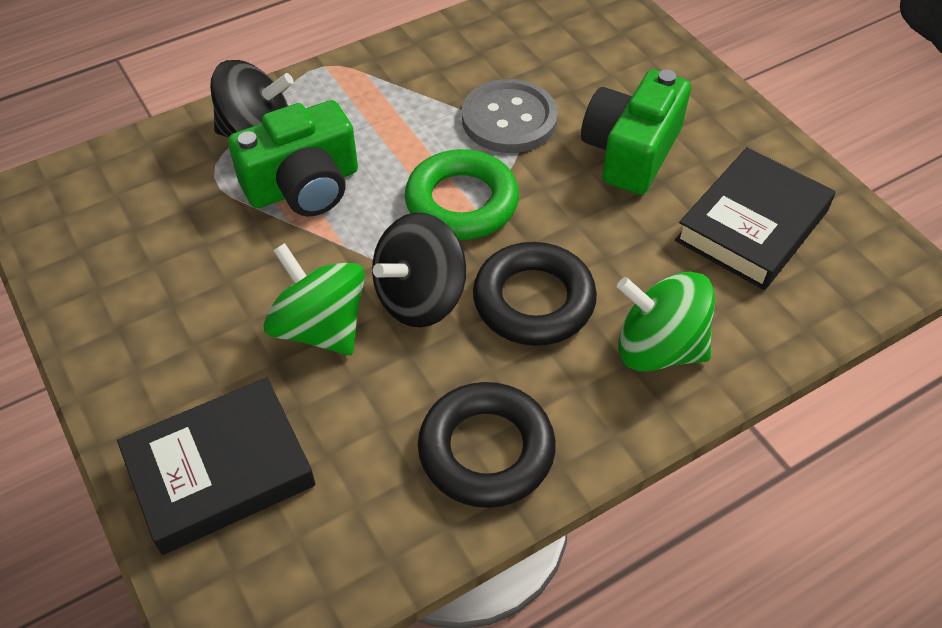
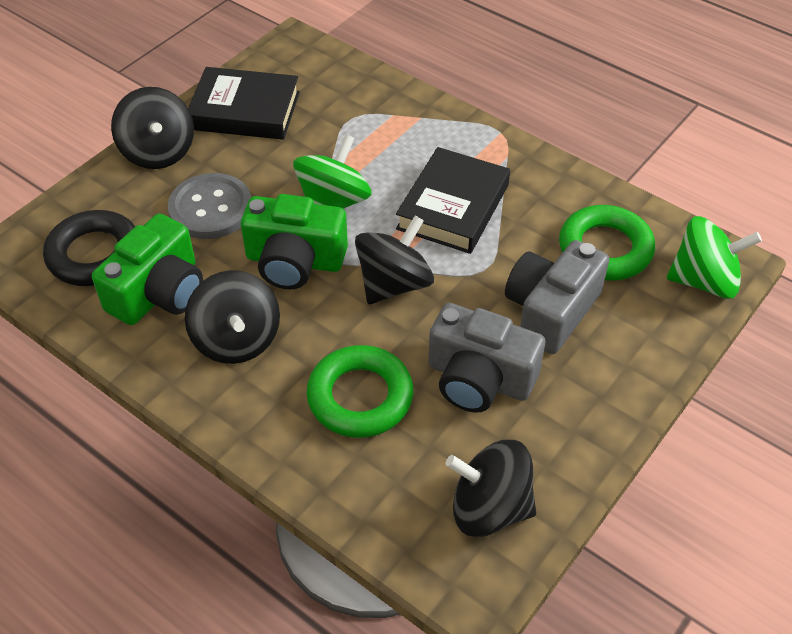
black ring: [418,382,556,508] [473,242,597,346] = 2 -> [43,210,135,286] = 1
black spinning top: [210,60,294,138] [372,213,466,328] = 2 -> [111,87,194,169] [185,270,280,364] [355,216,434,304] [445,440,536,537] = 4
green ring: [405,149,519,240] = 1 -> [306,345,413,438] [559,205,655,281] = 2
grey camera: none = 0 -> [428,303,545,413] [505,240,609,354] = 2

